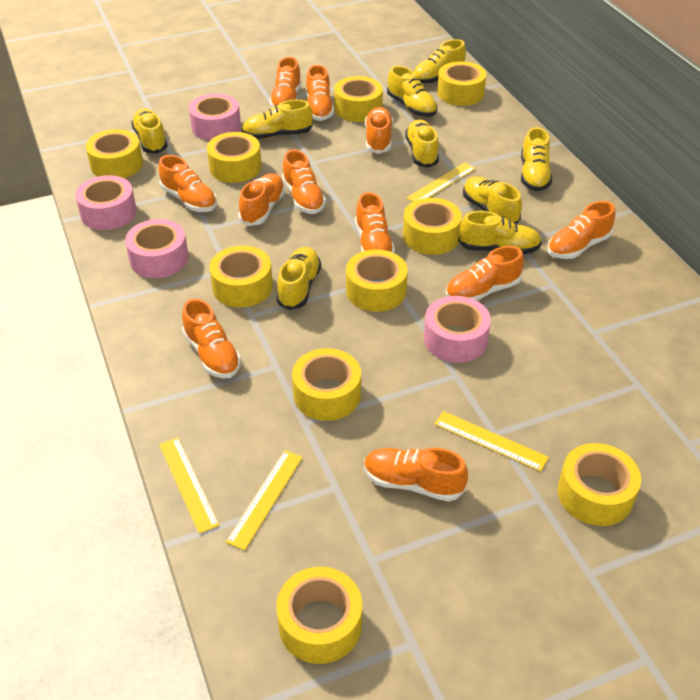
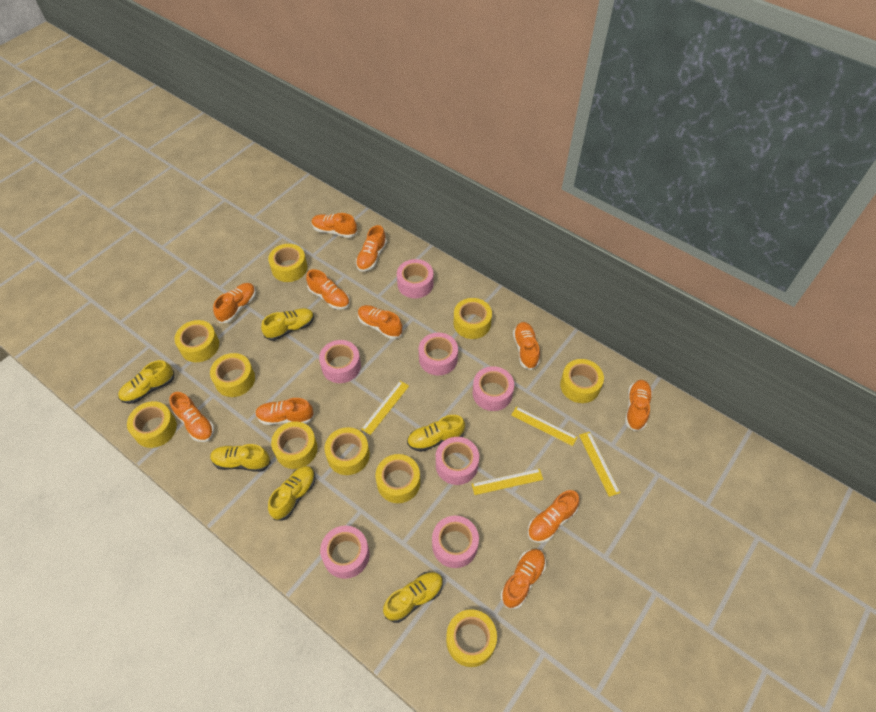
pink tape: [75,175,137,230] [125,219,189,278] [189,94,241,141] [424,296,491,363] = 4 -> [319,340,361,383] [320,526,370,579] [397,259,434,298] [419,333,458,375] [432,516,479,568] [436,437,479,485] [473,366,514,411] = 7
yellow shoe: [131,109,168,154] [242,100,313,139] [276,247,321,310] [387,66,437,117] [405,119,439,168] [414,39,466,84] [458,211,542,254] [463,176,522,223] [521,127,552,191] = 9 -> [118,360,174,404] [210,444,271,472] [261,308,314,341] [268,466,316,521] [383,572,443,623] [407,415,465,452] = 6

